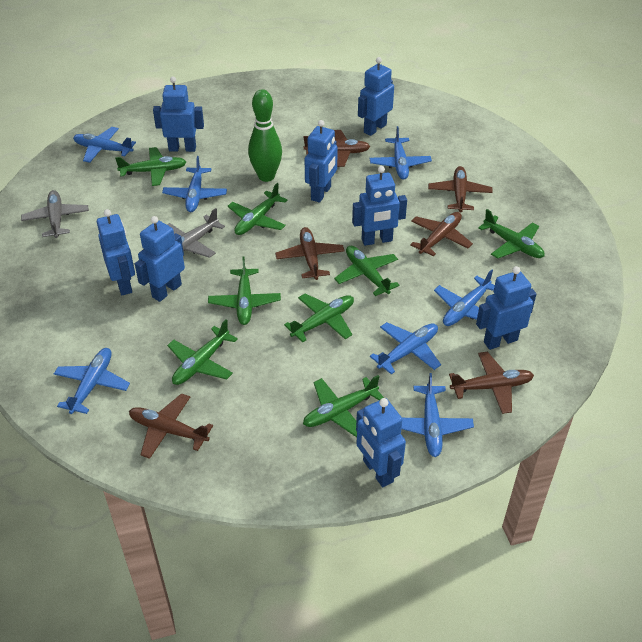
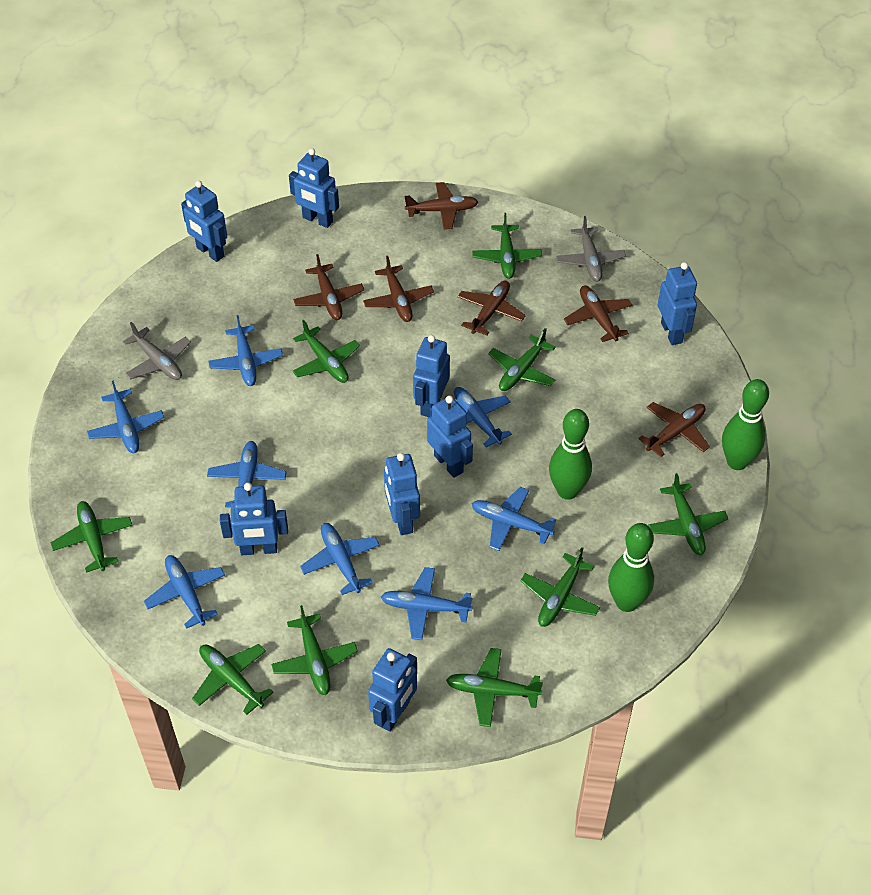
blue plane: [54,348,130,414] [73,127,136,163] [162,156,227,212] [370,126,432,180] [370,322,441,374] [402,373,474,457] [434,269,495,326] = 7 -> [87,380,164,453] [144,555,225,629] [207,441,286,508] [208,315,283,386] [300,523,380,595] [381,567,472,640] [454,387,512,447] [472,487,556,551] = 8
green bowling pin: [248,89,282,182] = 1 -> [549,409,592,500] [608,523,654,612] [722,379,769,470] = 3
green plane: [115,147,186,186] [167,319,238,385] [208,257,281,325] [228,183,287,235] [284,294,354,342] [303,375,384,437] [334,246,400,296] [478,209,545,259] = 8 -> [51,501,132,573] [192,644,274,715] [271,605,358,695] [292,320,360,383] [446,648,543,727] [472,213,542,279] [488,328,556,391] [520,547,600,627] [648,473,728,555] = 9

